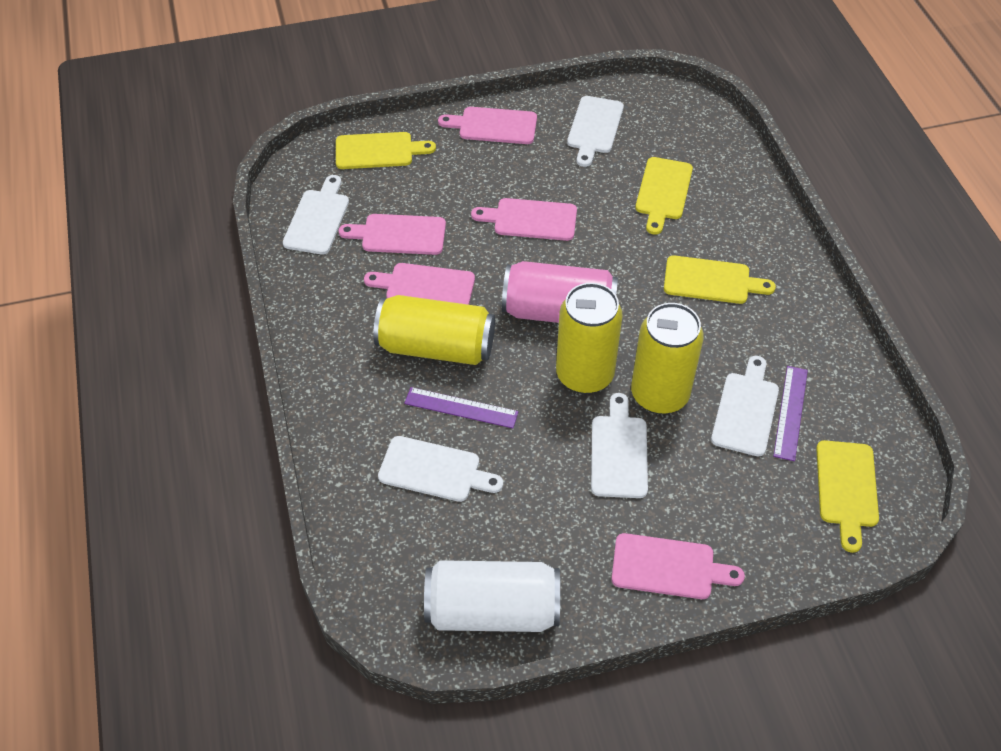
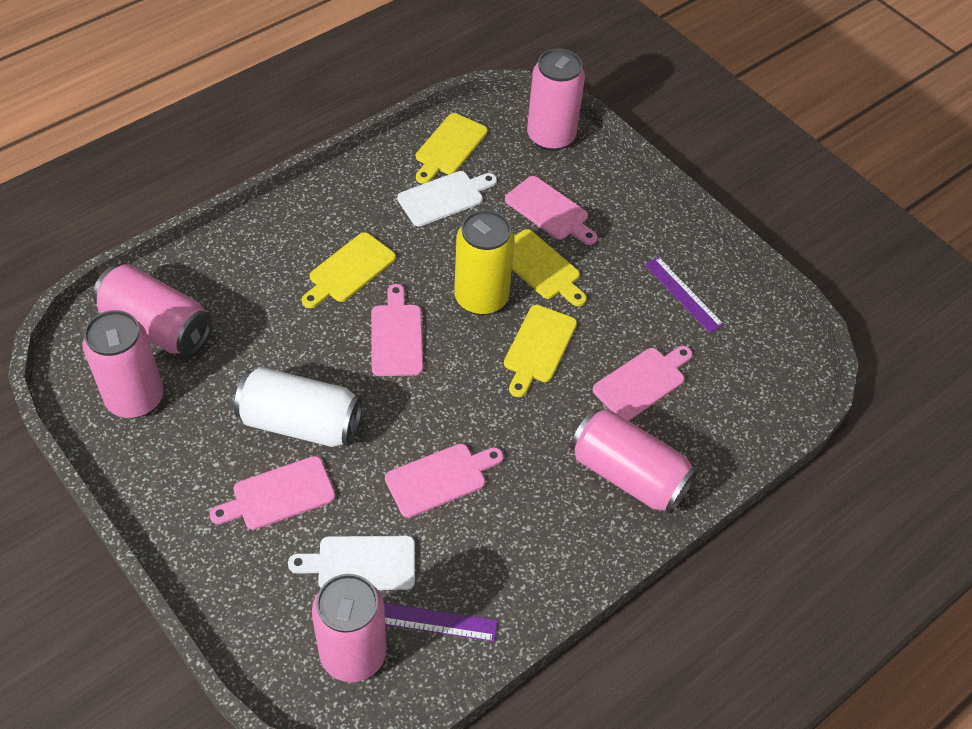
pink can: [502,261,618,323] = 1 -> [83,310,164,418] [93,264,212,356] [312,574,387,682] [527,48,585,151] [570,409,698,514] = 5
white cutting board: [283,175,349,255] [378,436,503,502] [567,96,624,167] [591,393,648,498] [711,356,779,456] = 5 -> [288,536,415,590] [397,171,497,227] = 2
yellow can: [373,295,495,365] [556,283,623,394] [631,303,704,414] = 3 -> [454,210,515,315] = 1

